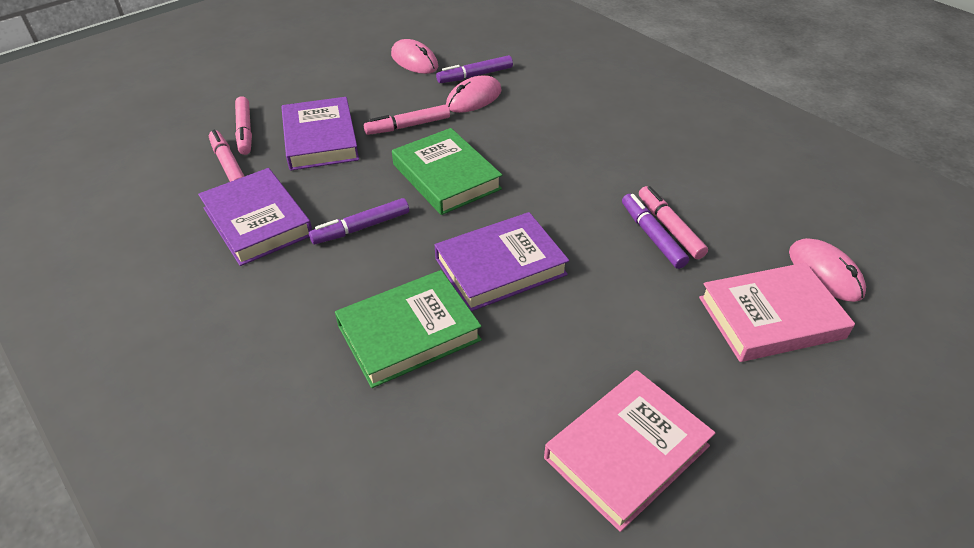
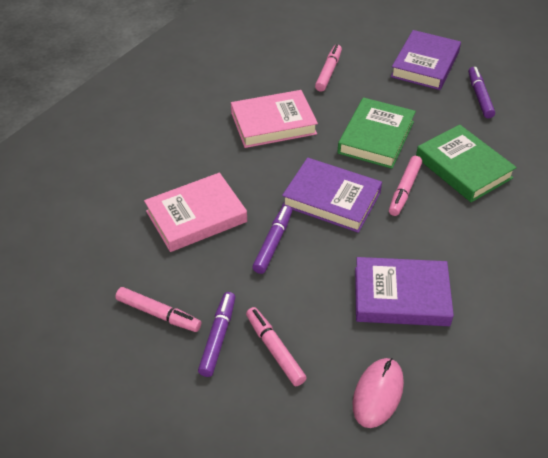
pink mouse: [391,39,438,74] [446,75,502,113] [789,238,866,302] = 3 -> [353,358,404,428] = 1

